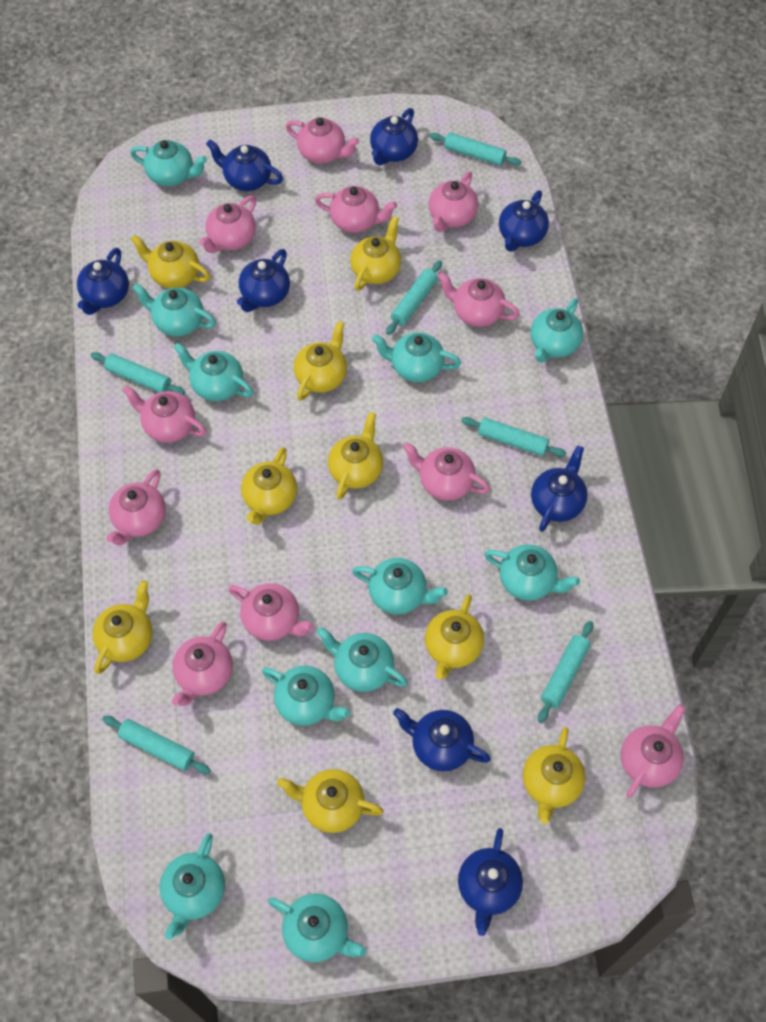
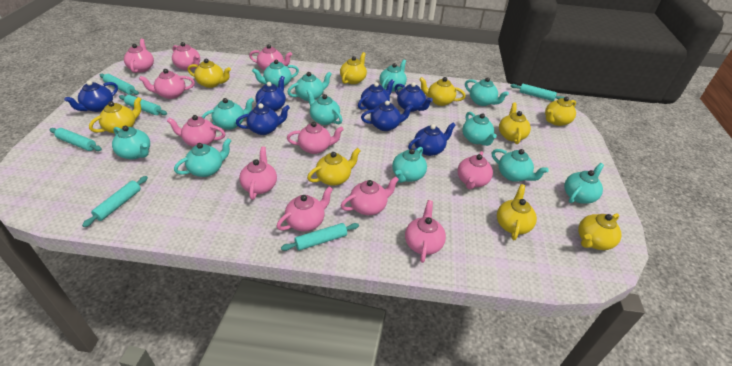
blue teapot: [77,248,129,315] [206,139,283,191] [237,249,290,312] [370,108,418,165] [393,708,491,771] [458,828,523,936] [499,190,549,252] [531,445,588,532] = 8 -> [64,80,118,112] [236,103,290,135] [255,76,286,111] [358,80,395,110] [361,101,413,131] [395,82,433,112] [408,123,456,156] = 7
turquoise teapot: [130,140,207,186] [132,284,216,336] [160,833,225,940] [174,343,253,401] [262,666,350,726] [268,893,366,962] [317,627,408,692] [352,558,448,614] [372,332,461,382] [484,544,580,601] [530,298,583,363] = 11 -> [112,126,150,159] [174,138,231,177] [202,98,254,130] [252,60,299,87] [287,71,332,101] [307,89,342,125] [380,59,407,92] [392,147,427,183] [462,112,497,146] [465,77,509,106] [492,149,549,182] [564,163,604,204] = 12

